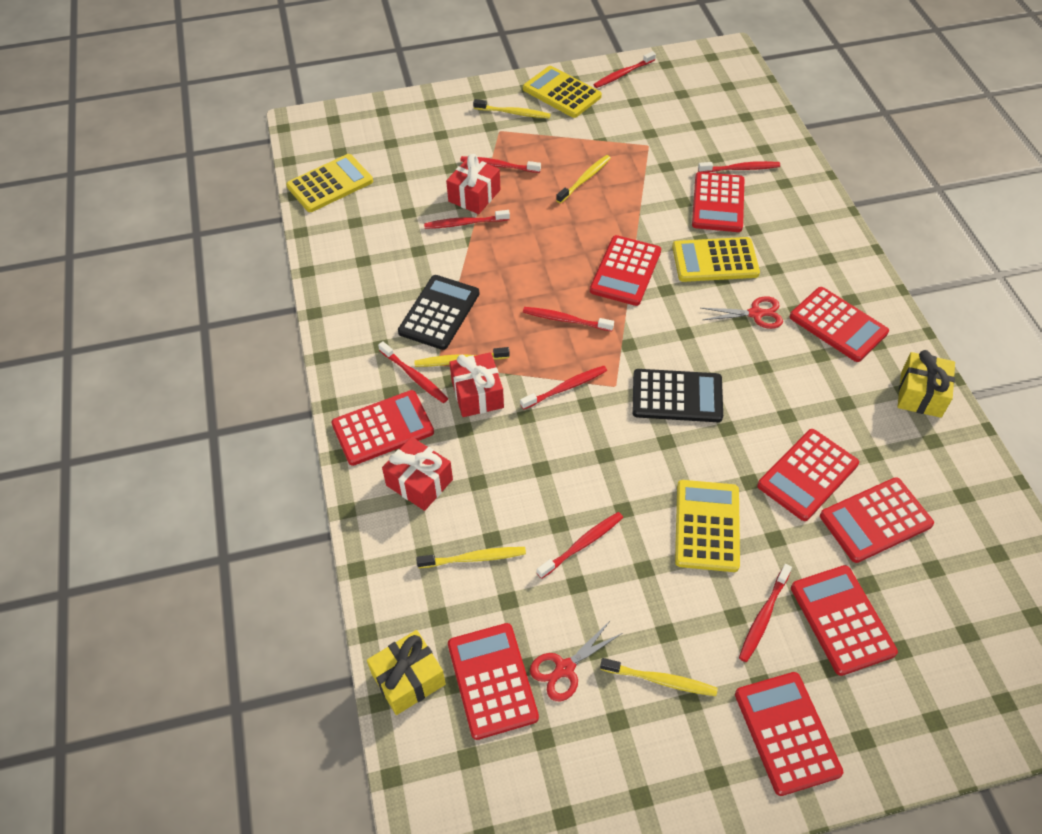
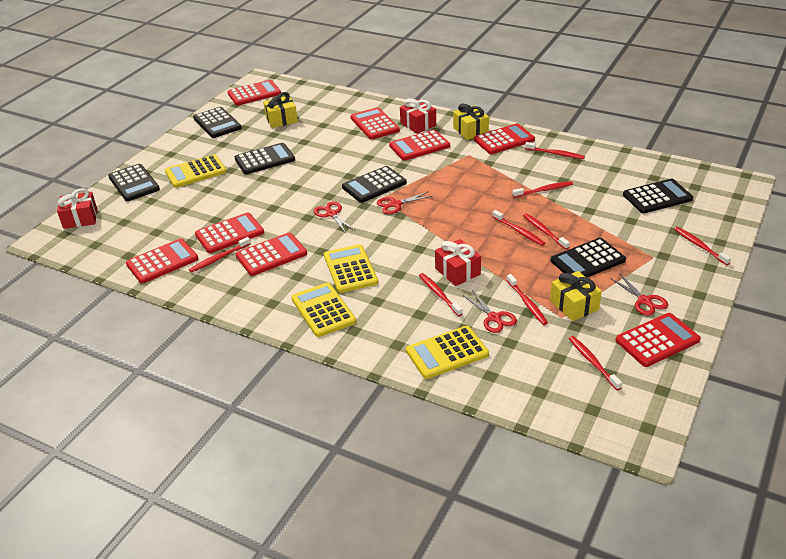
black calculator: [398,275,479,350] [632,369,723,422] = 2 -> [108,164,160,201] [193,107,242,138] [235,143,295,174] [342,166,407,203] [551,238,626,278] [623,179,693,213] = 6
red calculator: [332,390,434,466] [448,623,539,740] [590,235,661,306] [692,172,744,232] [735,672,843,796] [757,429,859,521] [790,287,889,362] [791,565,898,676] [820,477,934,563] = 9 -> [126,239,198,284] [195,213,264,253] [228,80,281,105] [236,233,307,276] [350,107,400,139] [389,130,450,161] [474,124,535,154] [616,313,701,367] = 8
red scissors: [530,620,623,701] [701,296,783,329] = 2 -> [314,201,354,233] [377,191,432,214] [463,290,517,333] [610,273,668,316] = 4
yellow gift: [367,630,446,715] [897,350,955,418] = 2 -> [263,92,298,128] [453,104,489,140] [550,271,602,321] = 3
yellow toothbrush: [414,347,510,367] [416,547,526,568] [473,99,551,119] [556,155,611,203] [600,658,718,696] = 5 -> none = 0

